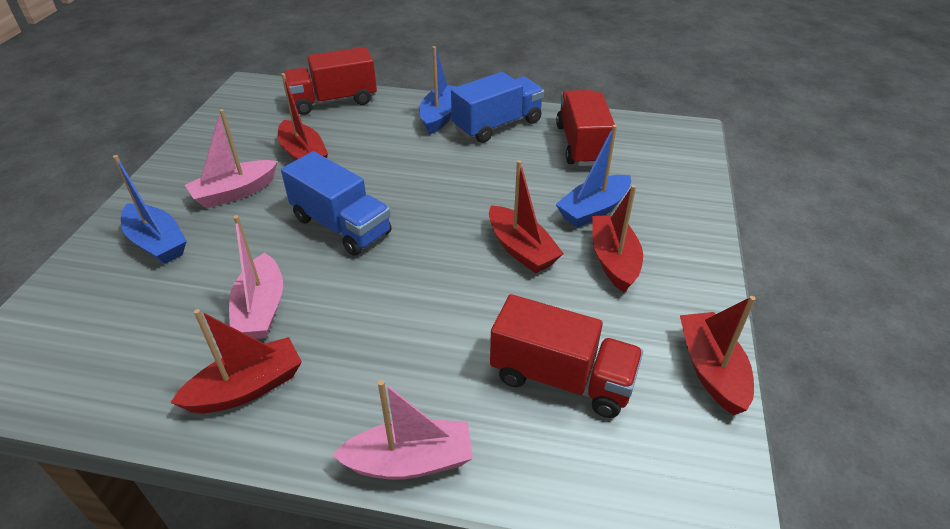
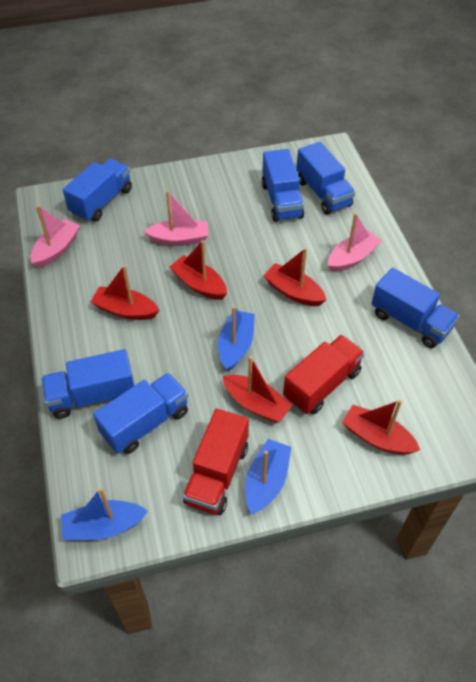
blue truck: [281,151,392,256] [451,72,544,143] = 2 -> [41,349,134,419] [63,159,132,222] [93,373,188,454] [262,149,304,222] [296,142,355,215] [371,268,459,348] = 6
red truck: [284,47,377,115] [490,294,643,418] [556,90,615,166] = 3 -> [183,409,249,515] [283,335,365,414] = 2

